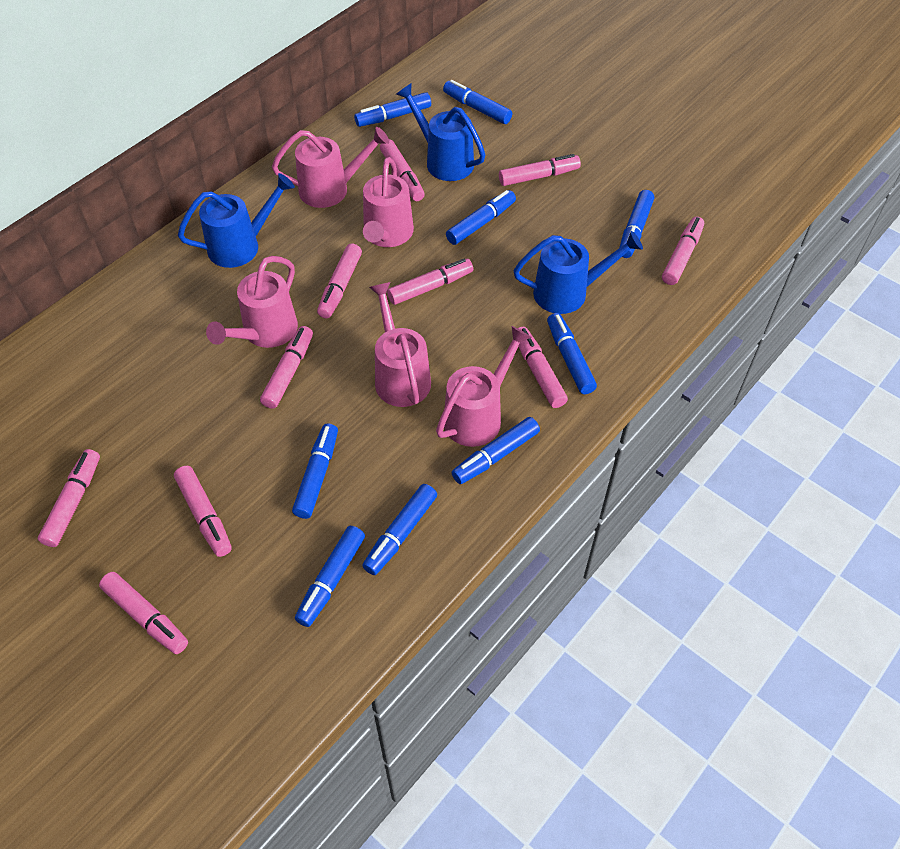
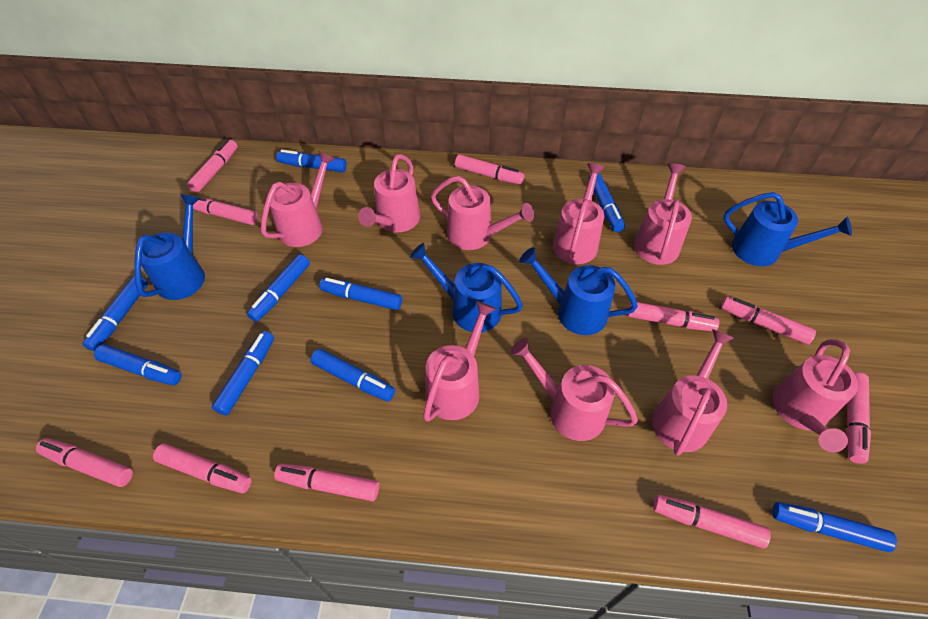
blue watering can: [178,173,295,268] [396,83,485,181] [513,231,643,314] = 3 -> [134,194,205,300] [410,243,523,332] [519,247,638,335] [723,192,852,266] = 4
pink watering can: [206,256,298,348] [272,127,389,208] [363,157,414,247] [369,282,431,407] [436,326,532,447] = 5 -> [261,151,335,247] [358,154,420,232] [423,301,496,422] [431,176,534,250] [510,338,638,441] [552,163,605,264] [634,163,692,265] [652,329,734,456] [772,339,858,452] = 9

